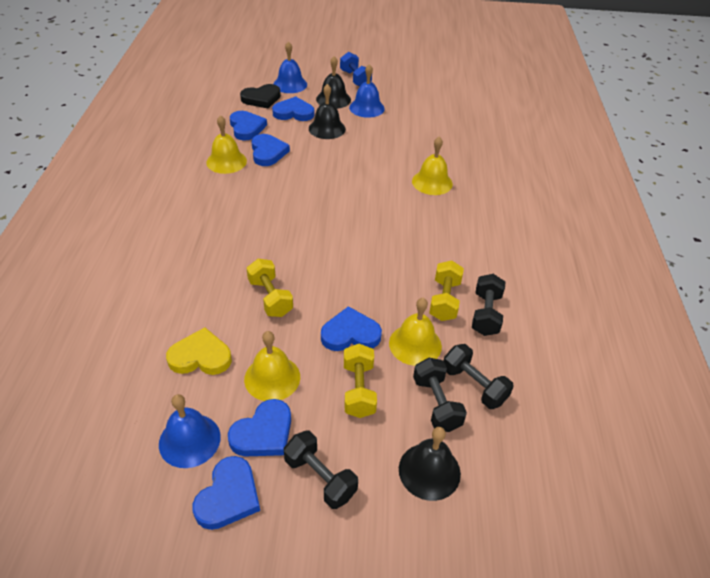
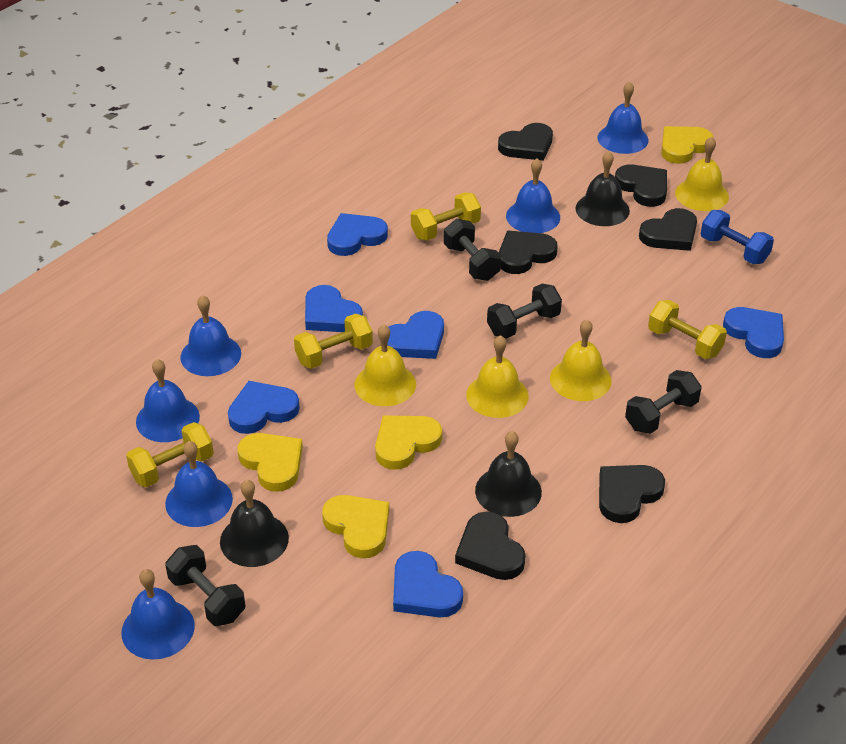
black heart: [240,84,281,108] = 1 -> [455,511,526,580] [498,123,553,161] [499,231,558,274] [599,465,665,523] [615,165,667,207] [639,208,697,251] = 6
blue bell: [159,394,221,468] [273,41,307,93] [349,64,385,118] = 3 -> [121,569,195,660] [136,359,200,442] [165,441,233,527] [181,295,241,376] [506,158,560,233] [597,82,648,154] = 6
yellow dumbbell: [247,259,293,317] [344,344,377,418] [429,260,464,321] = 3 -> [126,422,214,487] [294,313,373,369] [411,192,481,241] [648,300,727,359] = 4
yellow heart: [166,327,232,375] = 1 -> [238,433,303,492] [322,495,389,558] [375,415,442,470] [661,126,714,164] = 4

